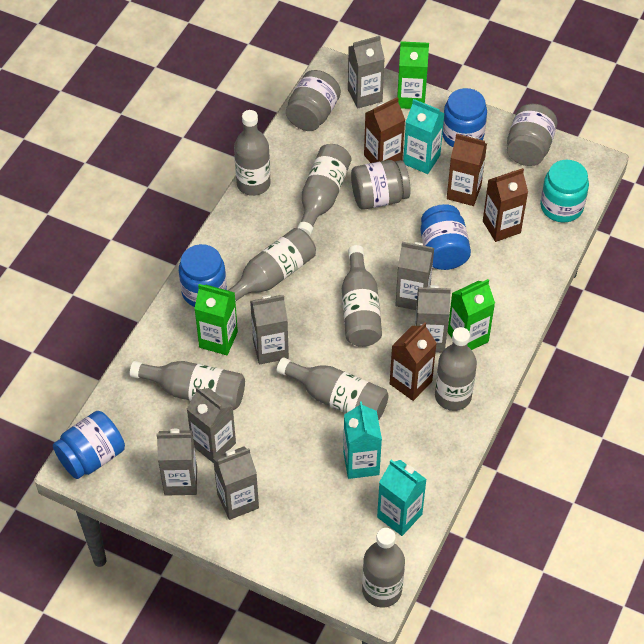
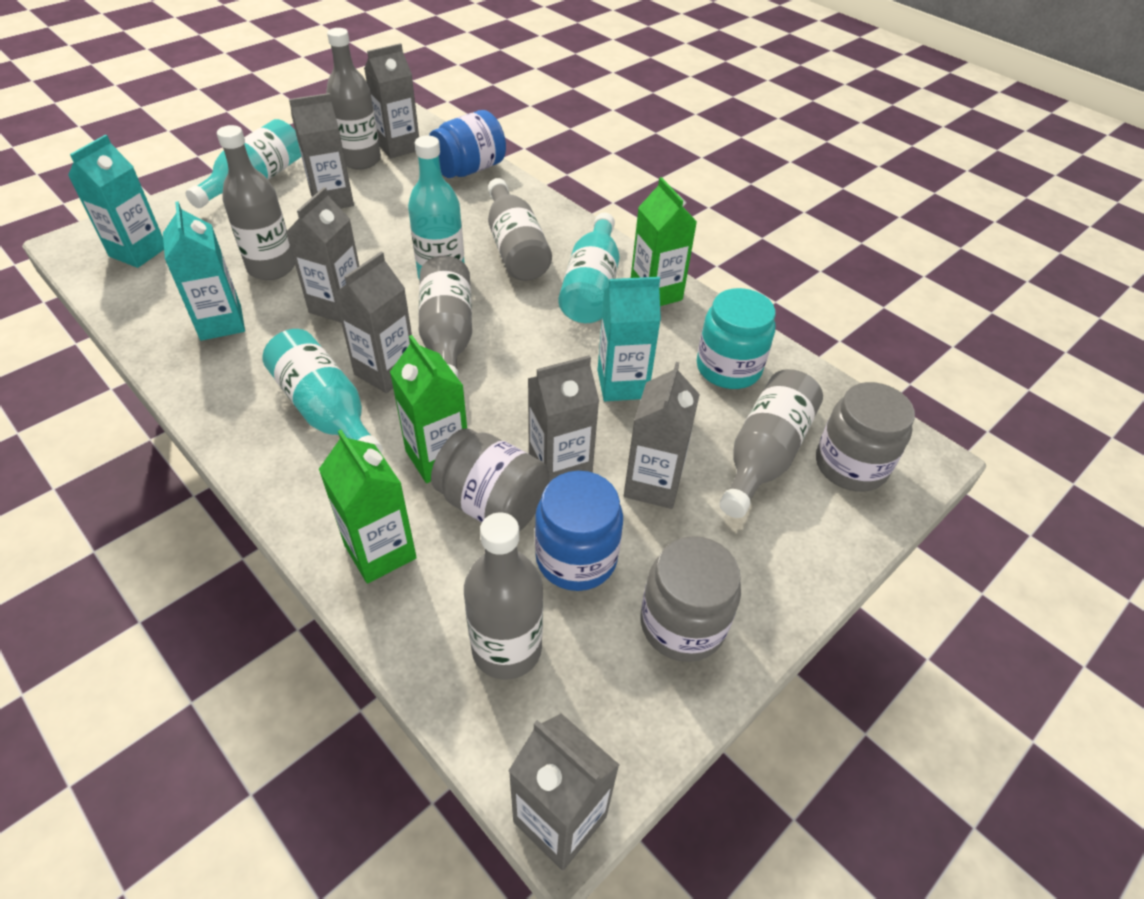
blue jar: [53,411,125,479] [179,244,227,307] [420,204,471,270] [442,88,487,147] = 4 -> [429,110,506,178] [535,471,623,591] = 2
brown carton: [364,97,405,163] [390,322,437,401] [447,134,487,206] [483,168,528,242] = 4 -> none = 0
grey bottle: [130,361,245,410] [227,228,316,303] [234,110,271,196] [277,357,389,420] [297,144,351,236] [342,245,382,347] [362,528,405,607] [435,327,477,411] = 8 -> [217,125,295,280] [326,28,381,169] [418,256,472,379] [464,513,543,680] [488,178,552,281] [720,369,823,518] = 6
turquoise bottle: none = 0 -> [186,119,301,208] [262,329,383,454] [408,136,465,280] [558,213,620,323] = 4

